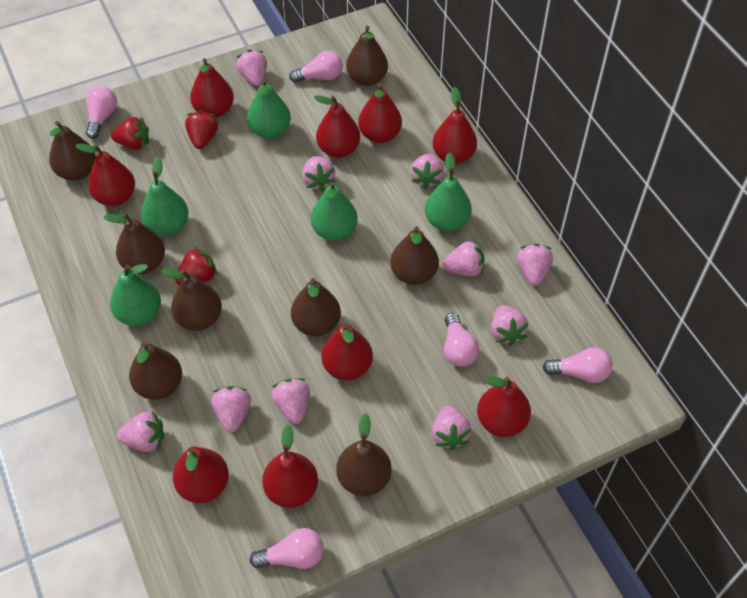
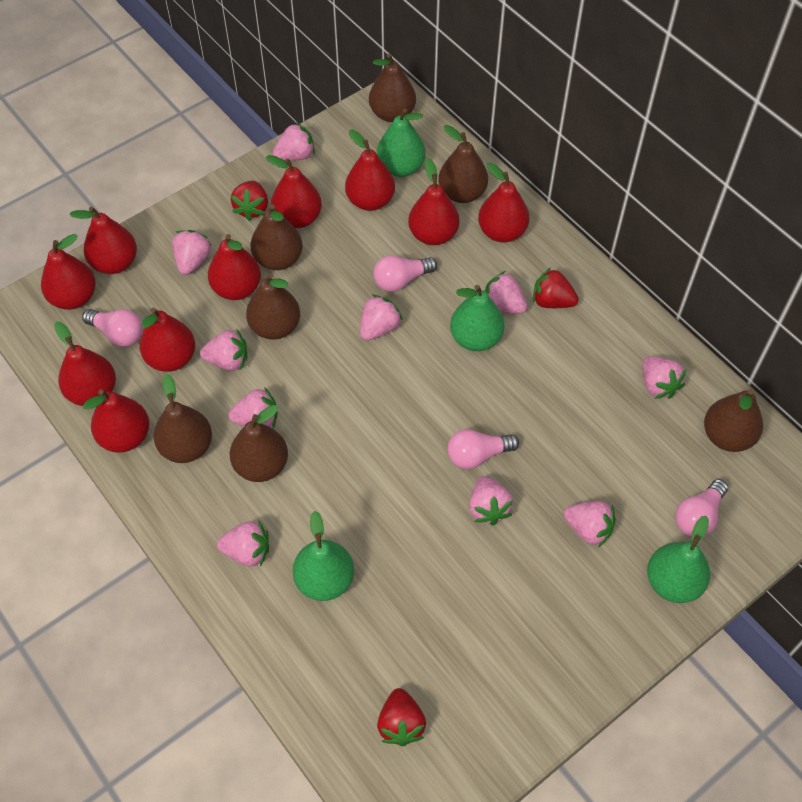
brown pear: [49,121,96,181] [104,213,165,274] [129,343,182,400] [162,268,222,331] [291,278,341,336] [336,413,392,496] [346,26,388,86] [390,226,439,285] = 8 -> [154,374,212,463] [230,405,288,482] [246,273,300,339] [251,204,303,270] [369,54,416,122] [438,125,488,203] [704,389,763,452] = 7
green pear: [110,264,161,326] [141,157,189,236] [247,79,291,139] [311,182,358,241] [425,152,472,231] = 5 -> [293,511,354,601] [377,108,426,177] [450,285,505,351] [647,516,710,603] = 4
pink light bulb: [86,86,117,139] [249,528,324,569] [289,51,343,83] [444,313,479,367] [542,348,612,383] = 5 -> [82,309,143,347] [373,255,437,292] [448,429,519,469] [675,479,728,537] = 4
red pear: [75,144,135,206] [173,447,229,503] [190,58,234,118] [262,424,318,508] [314,95,360,158] [321,323,373,381] [358,83,402,143] [433,87,477,164] [477,376,531,437] = 9 -> [41,234,96,310] [54,321,116,406] [69,207,137,274] [83,389,149,453] [140,308,195,372] [208,234,261,300] [266,155,322,228] [345,130,395,211] [408,158,459,245] [478,163,529,242] = 10

